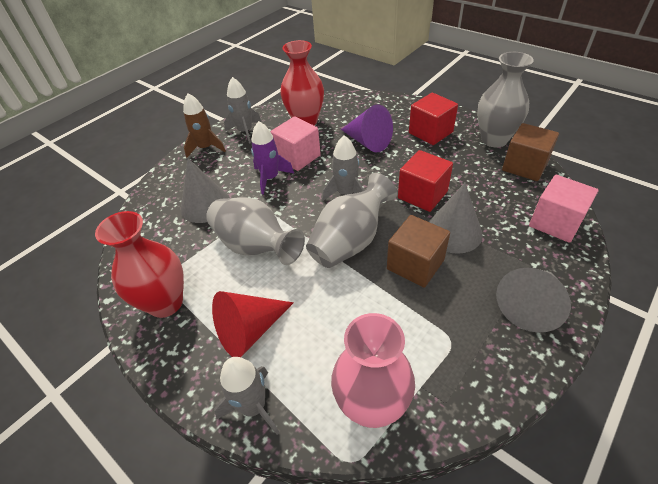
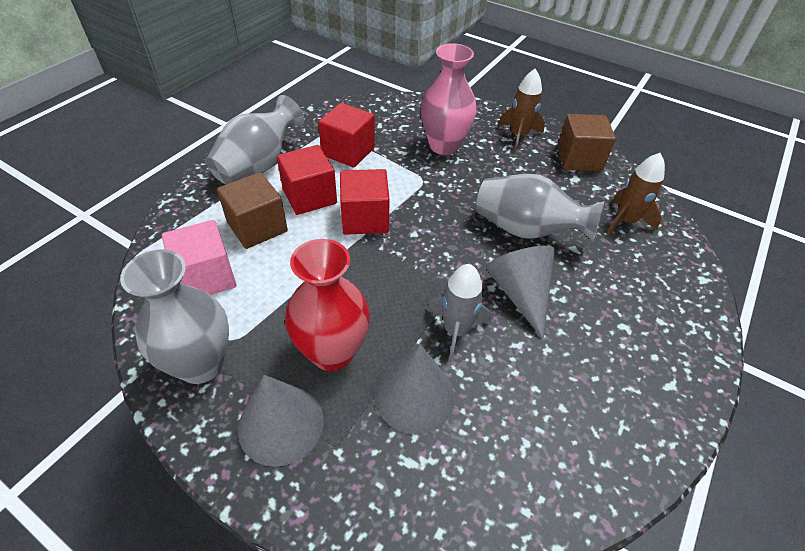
brown rocket: [183,93,226,158] = 1 -> [498,69,545,151] [606,153,665,235] = 2
grey rocket: [214,357,280,435] [224,77,261,144] [322,135,364,201] = 3 -> [427,264,492,363] = 1
pink cube: [271,116,321,171] [529,175,598,243] = 2 -> [162,220,236,295] = 1
purple cone: [341,105,393,152] = 1 -> none = 0
purple rocket: [251,121,294,195] = 1 -> none = 0
red cone: [212,291,294,357] = 1 -> none = 0
red cube: [398,150,453,212] [409,93,458,145] = 2 -> [277,145,337,215] [318,103,375,168] [340,169,390,235] = 3
red vase: [95,211,184,318] [280,40,324,126] = 2 -> [285,239,370,371] = 1

